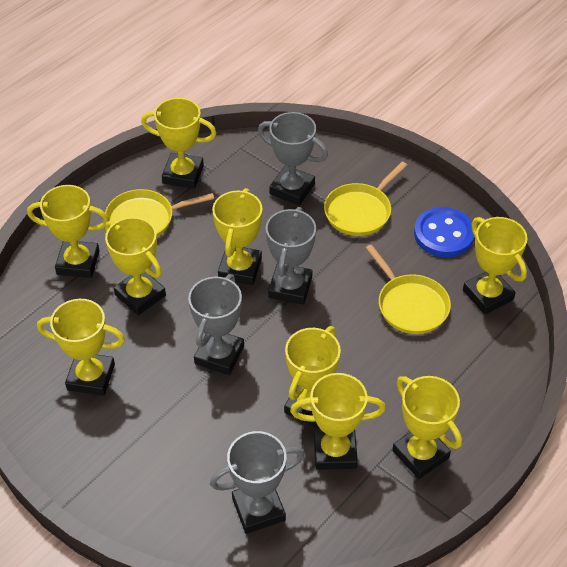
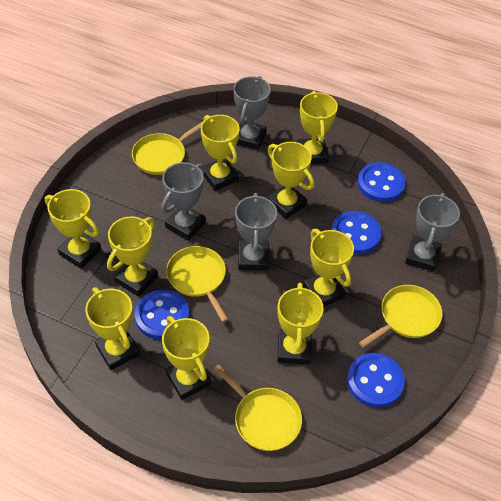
blue button: [414,207,474,257] = 1 -> [135,290,189,340] [331,211,382,254] [347,353,405,408] [357,162,406,202] = 4
yellow pan: [105,189,214,237] [324,162,407,236] [366,244,451,334] = 3 -> [132,121,203,175] [166,246,228,322] [214,364,302,451] [359,285,442,348] = 4

